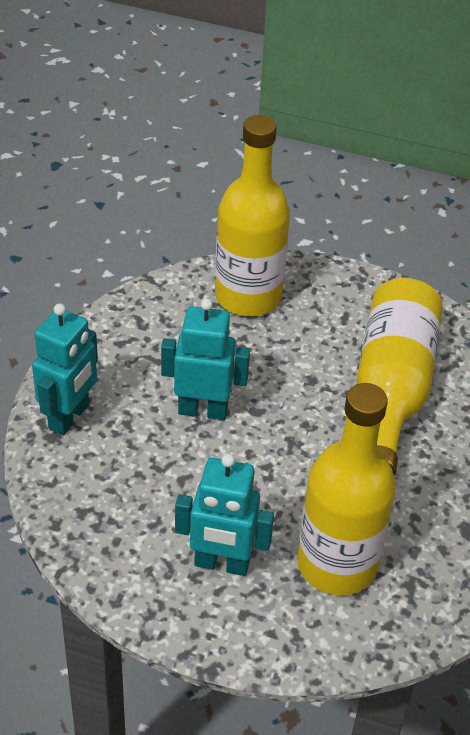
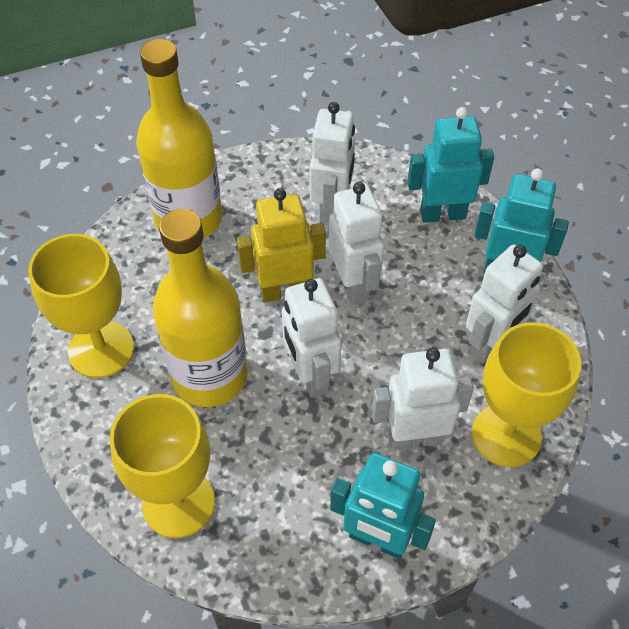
white robot: none = 0 -> [282,278,341,398] [310,102,355,226] [329,182,384,305] [371,348,474,450] [466,245,543,364] = 5
yellow bottle: [215,115,290,316] [297,383,396,595] [356,278,443,475] = 3 -> [136,39,222,239] [153,209,248,407] = 2
yellow goblet: none = 0 -> [28,234,134,378] [110,394,215,538] [472,322,581,467] = 3
yellow robot: none = 0 -> [237,188,326,302] = 1

